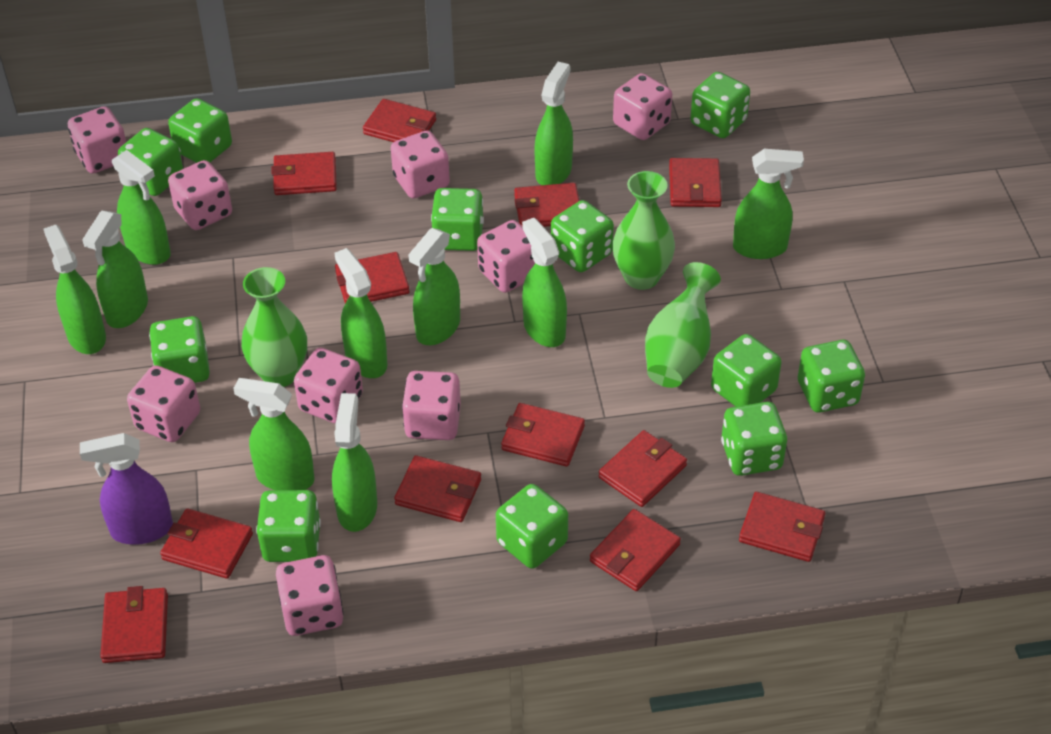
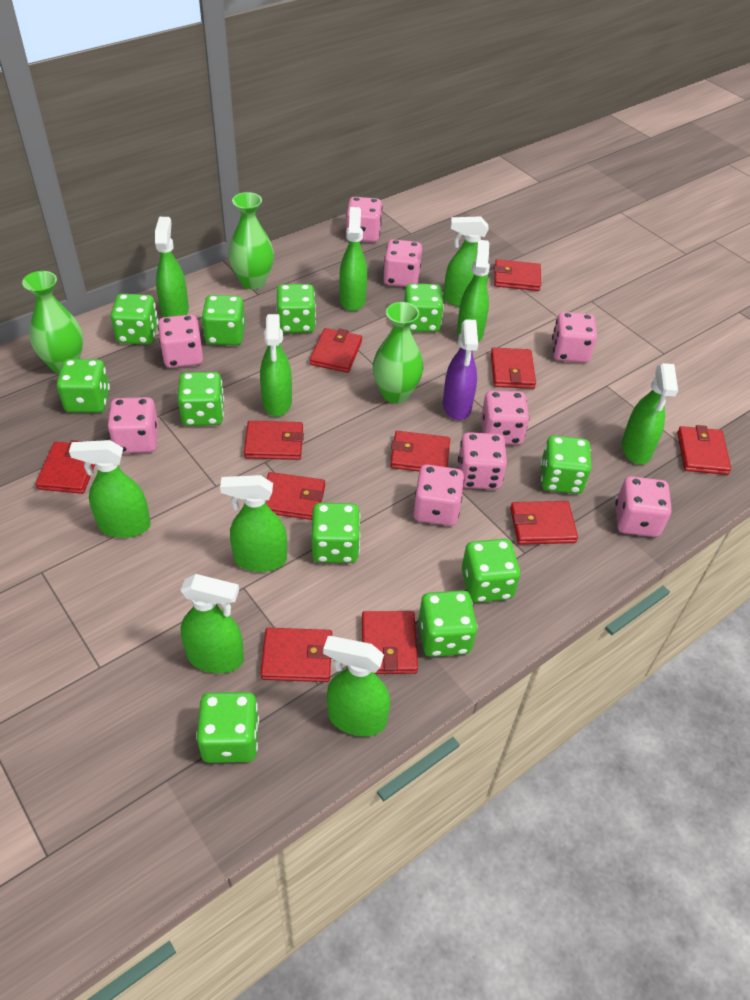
red wallet: [100,586,168,663] [160,508,253,579] [271,152,337,195] [335,252,410,303] [363,99,436,142] [394,455,481,522] [501,403,585,467] [514,183,579,227] [590,509,681,591] [599,430,687,507] [669,158,722,207] [739,492,825,562] = 12 -> [36,440,95,494] [244,421,304,460] [261,628,332,682] [266,472,325,520] [310,328,362,373] [362,611,418,674] [390,431,450,472] [491,348,536,389] [494,259,541,291] [510,501,578,545] [677,425,731,475] = 11

